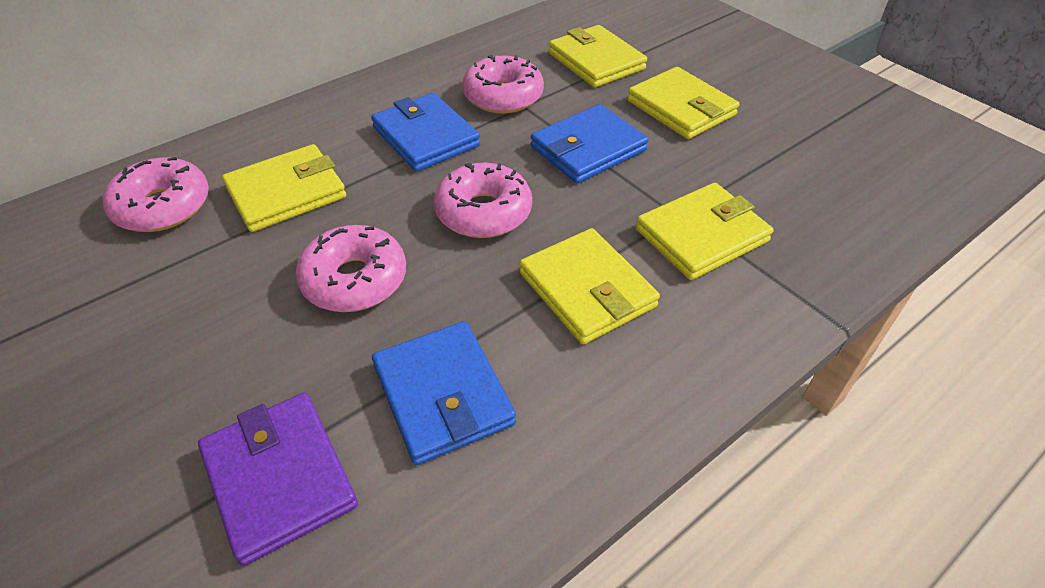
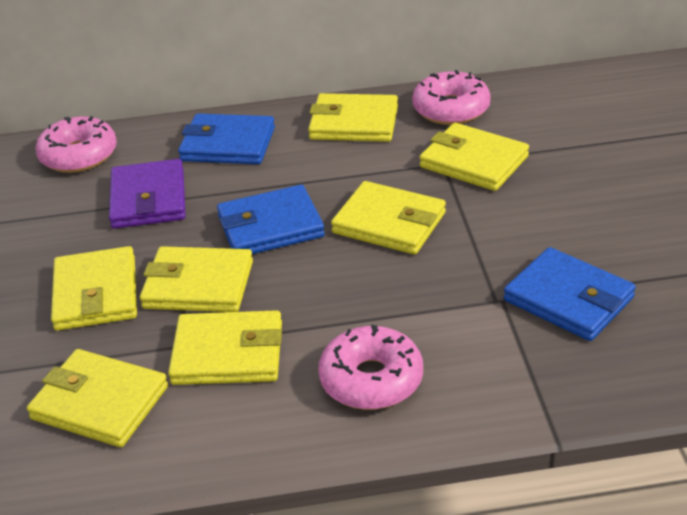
pink donut: [103,157,209,232] [296,225,406,312] [434,163,532,238] [462,55,544,114] = 4 -> [35,116,117,173] [318,325,423,410] [412,70,491,125] = 3
yellow wallet: [222,144,346,232] [520,228,660,345] [549,25,647,87] [627,67,739,139] [636,183,774,280] = 5 -> [27,349,168,447] [51,246,137,331] [140,246,253,312] [168,310,282,385] [308,93,398,142] [331,181,446,254] [419,123,529,191] = 7

